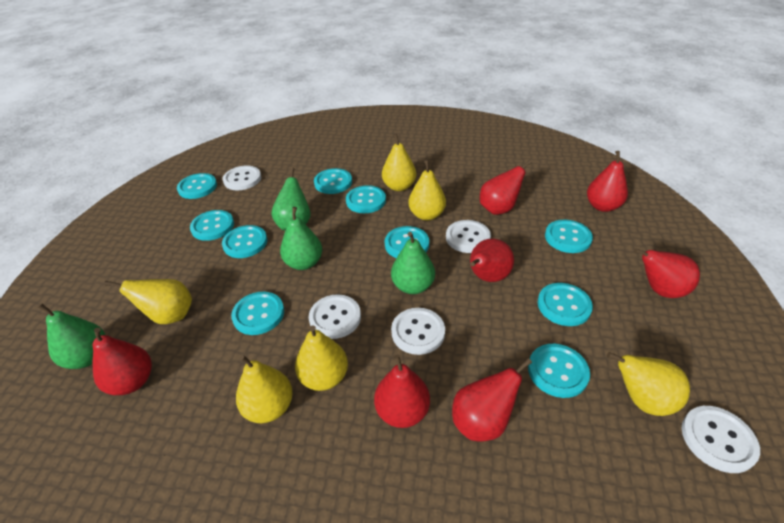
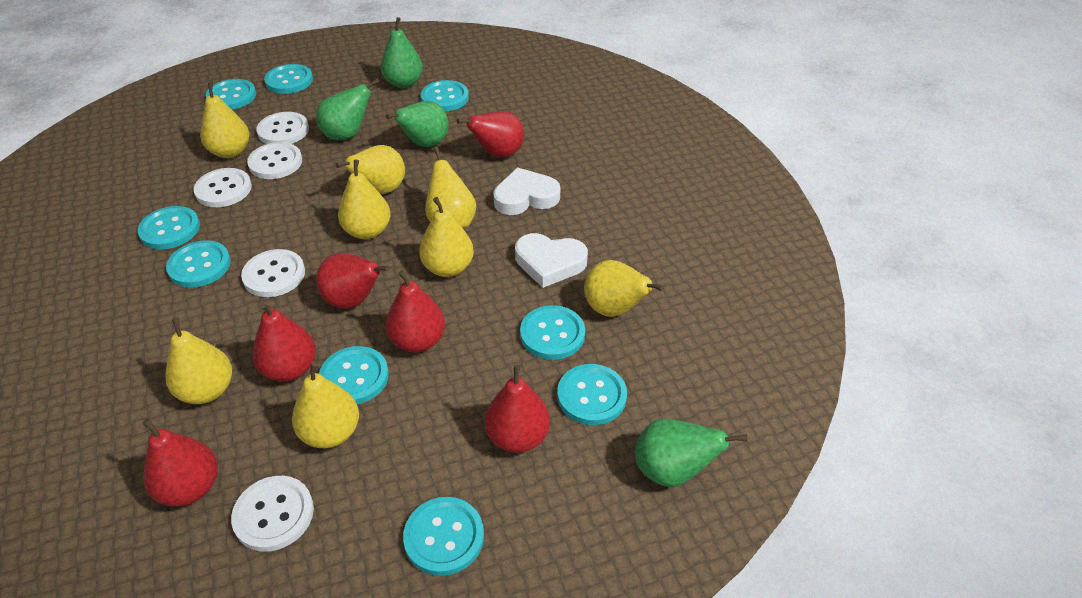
red pear: [93,328,152,395] [374,354,430,428] [452,358,532,442] [470,239,514,282] [480,160,532,215] [587,151,628,212] [634,249,700,298] = 7 -> [142,419,218,506] [252,302,316,382] [316,253,390,309] [385,270,445,352] [457,111,524,158] [485,364,550,453] = 6
turquoise button: [177,173,217,199] [190,210,234,241] [222,225,267,258] [231,292,284,335] [314,168,352,194] [346,185,386,213] [385,226,429,258] [528,344,590,398] [537,283,593,326] [545,219,593,253] = 10 -> [138,206,200,249] [166,240,231,288] [206,79,256,110] [264,64,313,94] [319,346,389,404] [403,497,484,576] [421,80,469,111] [520,305,585,360] [557,364,627,425] = 9
white heart: none = 0 -> [493,167,560,215] [515,233,588,288] = 2
yellow pear: [104,279,192,324] [236,355,293,423] [295,325,348,391] [382,133,416,191] [408,160,446,220] [607,352,690,416] = 6 -> [165,318,232,404] [200,82,249,158] [292,362,359,448] [335,145,405,194] [338,160,391,239] [419,197,474,277] [425,147,476,229] [584,260,664,317] = 8

